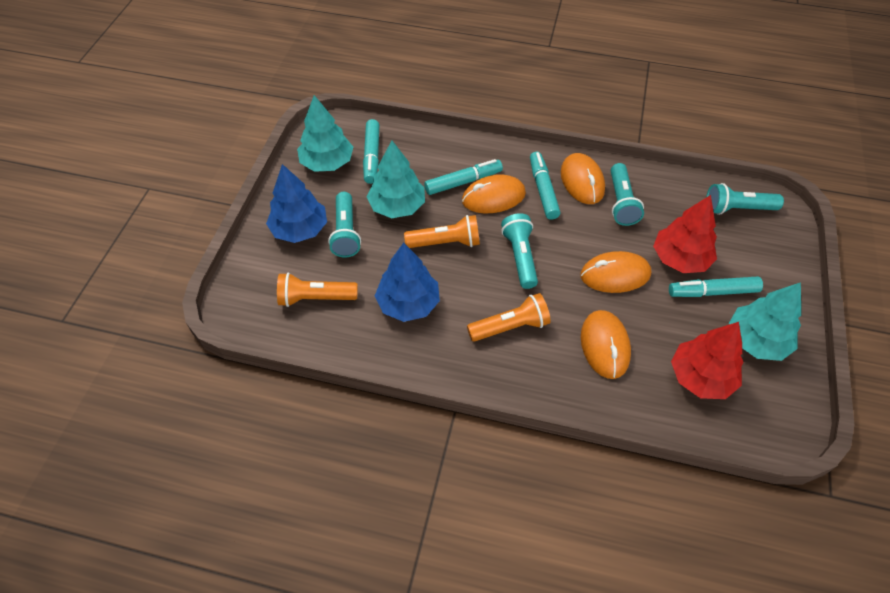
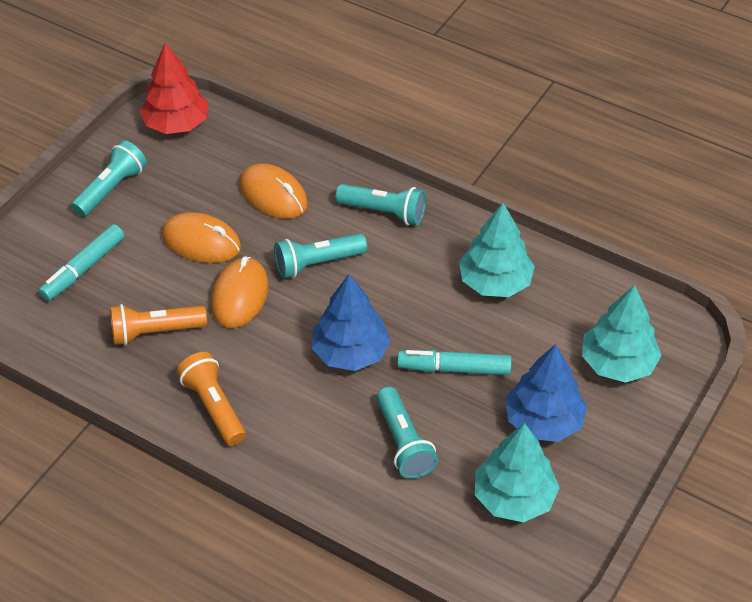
orange flashlight: [277,273,358,307] [404,215,480,248] [467,293,551,342] = 3 -> [110,304,207,345] [177,352,246,446] = 2
orange mouse: [462,174,526,213] [561,153,605,204] [581,251,651,293] [581,310,631,379] = 4 -> [162,212,241,263] [211,256,269,328] [240,163,308,219] = 3
red tree: [653,195,717,273] [671,322,743,399] = 2 -> [140,43,208,134] = 1
turquoise marker: [363,119,379,184] [424,159,503,195] [530,152,560,220] [669,276,763,297] = 4 -> [38,224,124,301] [397,350,512,375] = 2

